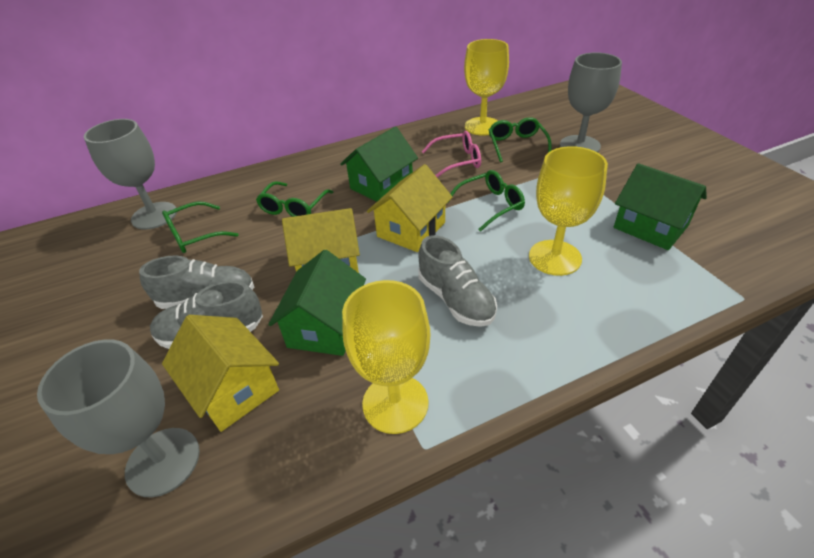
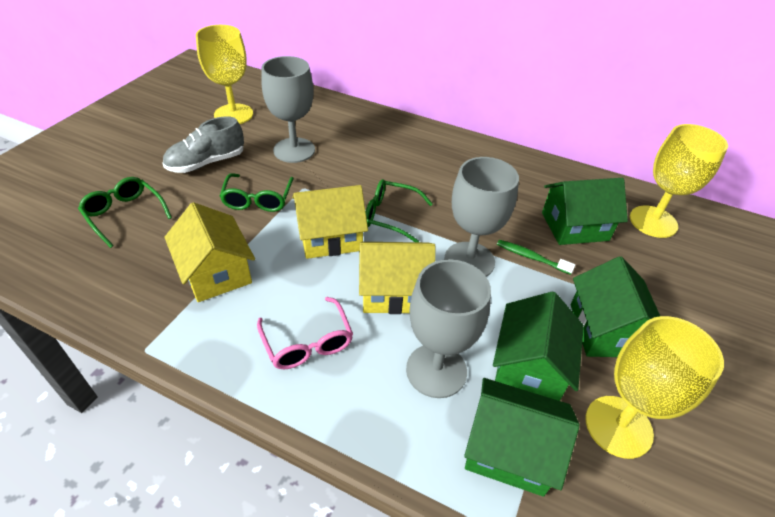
green glasses: [162,202,239,253] [256,181,333,217] [448,170,525,232] [489,117,552,163] = 4 -> [78,177,172,248] [220,173,294,212] [366,179,433,242] = 3
green house: [268,250,366,356] [340,127,418,202] [614,164,707,250] = 3 -> [464,378,580,497] [493,291,584,401] [542,178,628,245] [571,256,660,357] = 4
green toothbrush: none = 0 -> [497,240,575,275] = 1
grey shoe: [139,256,254,309] [150,281,263,349] [418,235,497,327] = 3 -> [162,116,244,173] = 1

